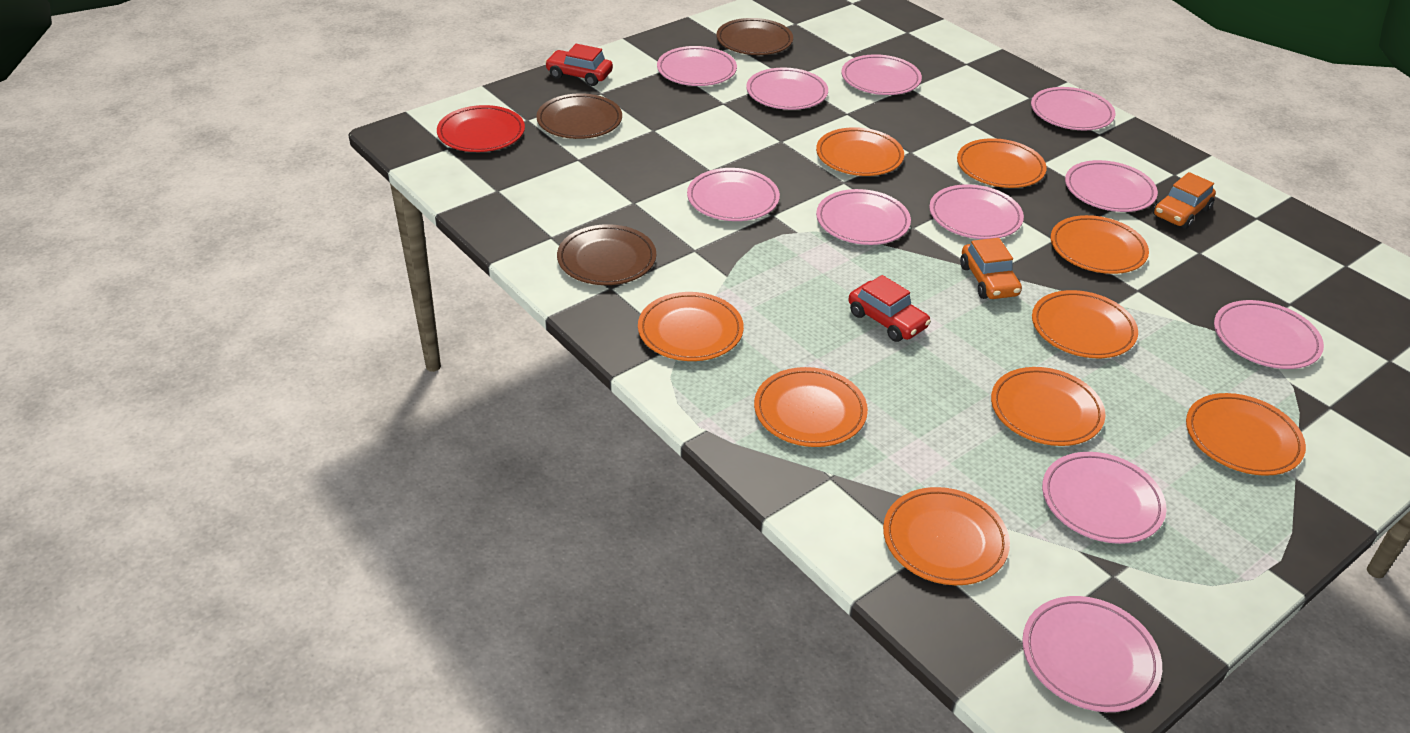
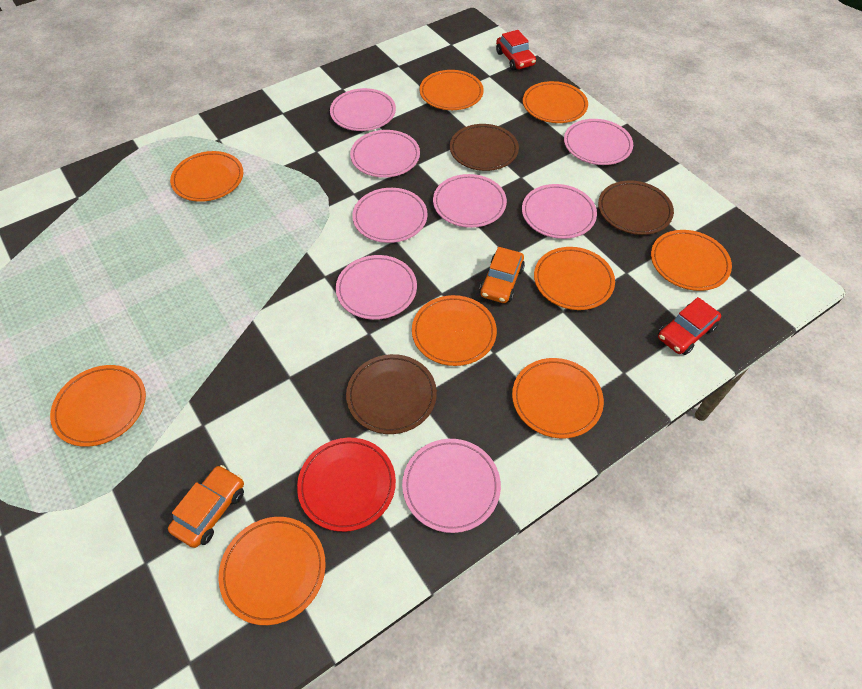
pink plate: [657,46,737,86] [687,168,780,221] [746,68,828,110] [816,189,911,245] [841,54,922,95] [929,184,1024,239] [1022,596,1162,712] [1031,87,1116,130] [1042,452,1167,544] [1065,160,1158,212] [1214,300,1324,369] = 11 -> [330,88,396,131] [336,255,417,320] [350,130,420,178] [352,188,428,243] [402,439,501,533] [433,174,507,228] [522,184,597,239] [564,119,633,165] = 8

